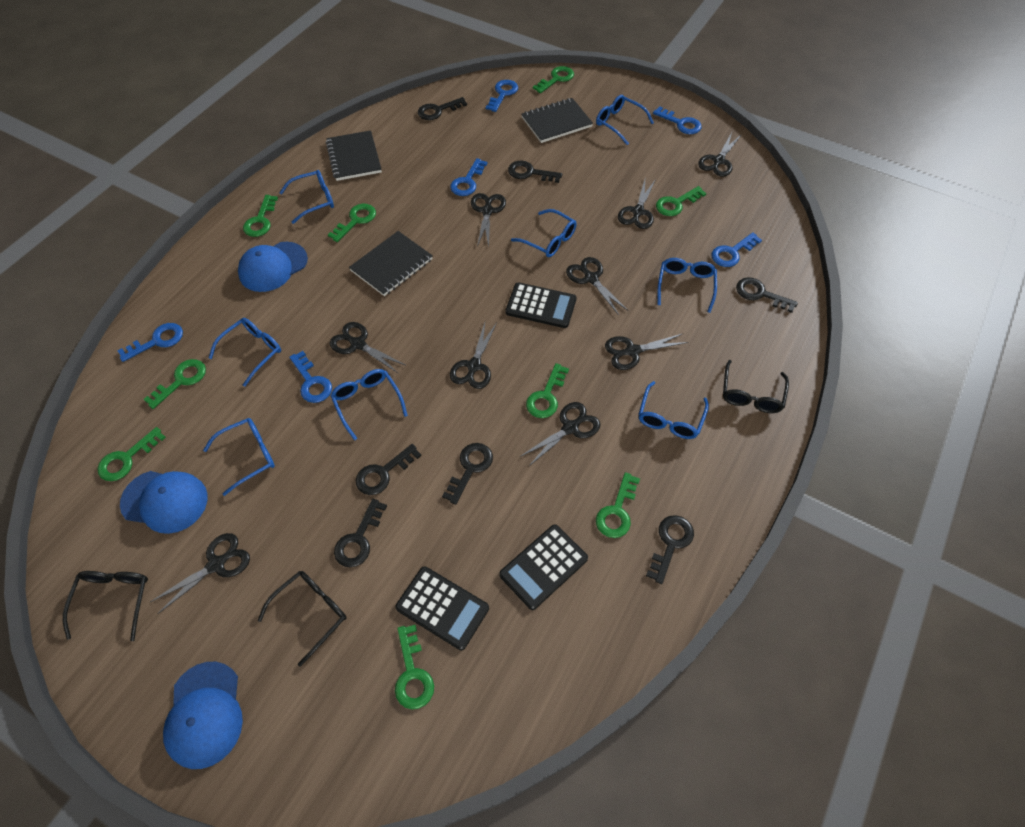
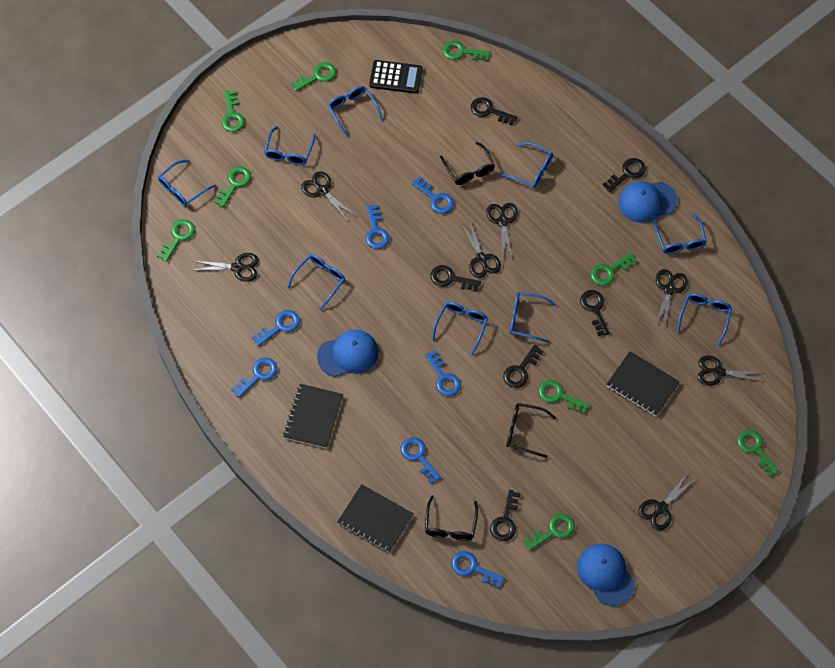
black calculator: [395,566,489,650] [499,524,588,610] [506,282,577,328] = 3 -> [369,60,423,94] = 1
black key: [334,499,387,567] [356,444,421,495] [418,97,467,120] [442,443,493,505] [508,161,562,183] [646,515,694,584] [736,277,798,313] = 7 -> [430,265,481,292] [471,97,518,126] [490,490,521,541] [503,345,544,388] [580,290,610,336] [603,158,646,192] = 6
black scissors: [150,533,250,614] [330,322,405,373] [450,323,497,389] [471,193,506,247] [520,402,600,467] [566,257,628,315] [605,334,688,370] [618,179,656,229] [698,132,742,177] = 9 -> [194,253,259,282] [301,171,355,221] [461,221,501,278] [486,203,518,259] [638,474,695,530] [655,269,688,330] [698,356,764,386] = 7
blue glasses: [203,418,275,496] [209,318,281,387] [279,170,334,224] [330,369,408,441] [511,209,577,257] [596,95,654,145] [639,381,709,439] [657,258,717,313] = 8 -> [158,160,216,207] [264,126,316,165] [287,254,345,310] [327,86,382,137] [432,302,488,355] [500,142,553,188] [510,292,556,343] [653,214,707,254] [677,293,732,345] = 9
blue key: [118,323,183,362] [289,351,332,403] [450,158,487,196] [486,80,518,112] [653,106,702,134] [712,232,762,267] = 6 -> [231,358,277,398] [252,310,300,346] [366,205,389,249] [401,437,441,484] [412,177,454,214] [425,350,461,396] [451,551,504,588] = 7

